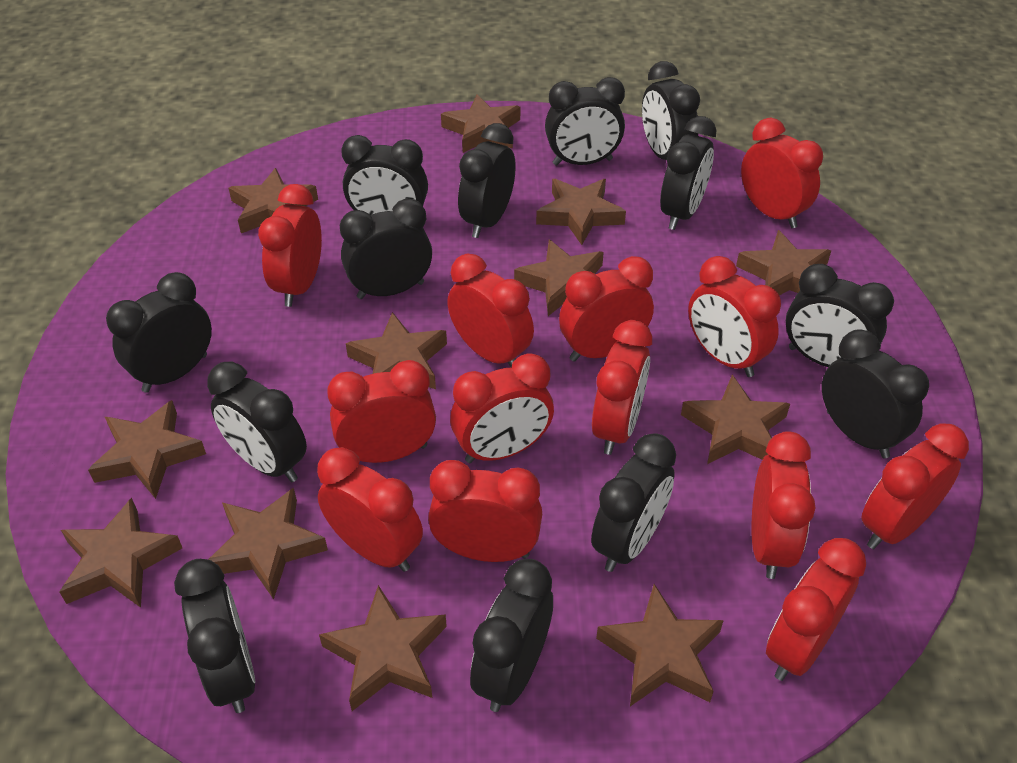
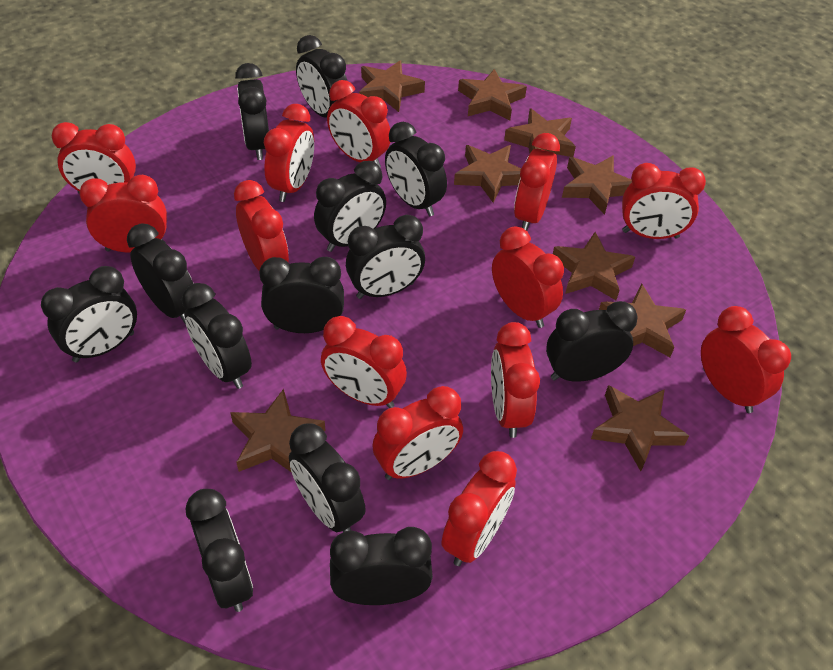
brown star: [59,498,182,608] [88,400,206,499] [208,488,328,599] [229,168,318,233] [319,585,447,711] [346,312,447,389] [441,94,520,153] [514,240,604,316] [536,179,626,245] [596,584,724,706] [681,375,790,464] [736,230,831,295] = 12 -> [230,389,326,473] [359,60,425,112] [454,145,521,203] [458,69,527,120] [504,108,576,157] [553,232,635,300] [562,155,632,215] [591,385,689,471] [599,283,686,357] = 9

